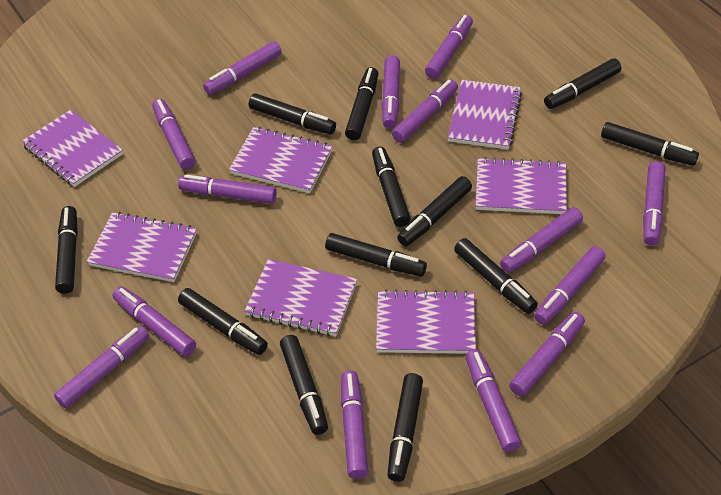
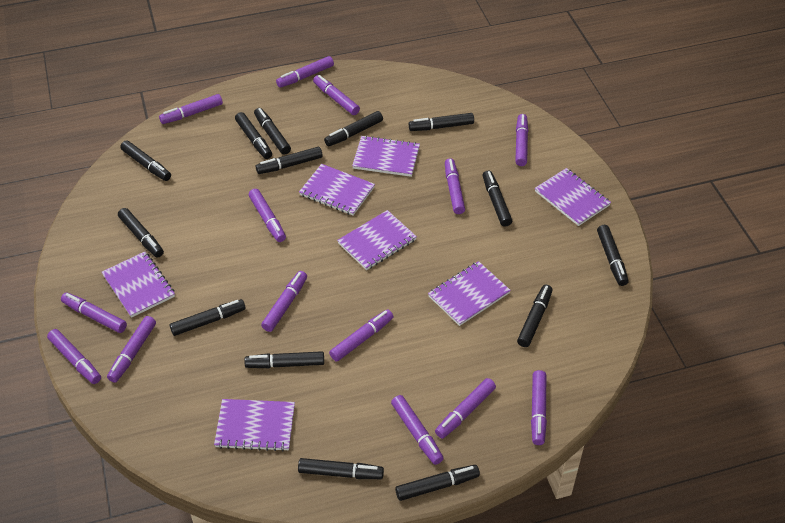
black marker: [55,206,78,294] [178,288,268,355] [249,93,336,134] [280,335,328,435] [325,233,427,276] [345,67,378,140] [372,147,411,227] [387,373,423,482] [397,176,472,246] [454,238,538,314] [544,58,621,109] [601,122,699,166] = 12 -> [118,208,164,258] [120,140,171,181] [170,299,246,336] [235,112,272,159] [244,351,324,368] [254,108,291,155] [256,147,322,174] [298,458,384,479] [324,111,383,146] [395,465,480,501] [409,113,474,131] [483,171,512,227] [517,285,553,347] [597,225,629,286] = 14

